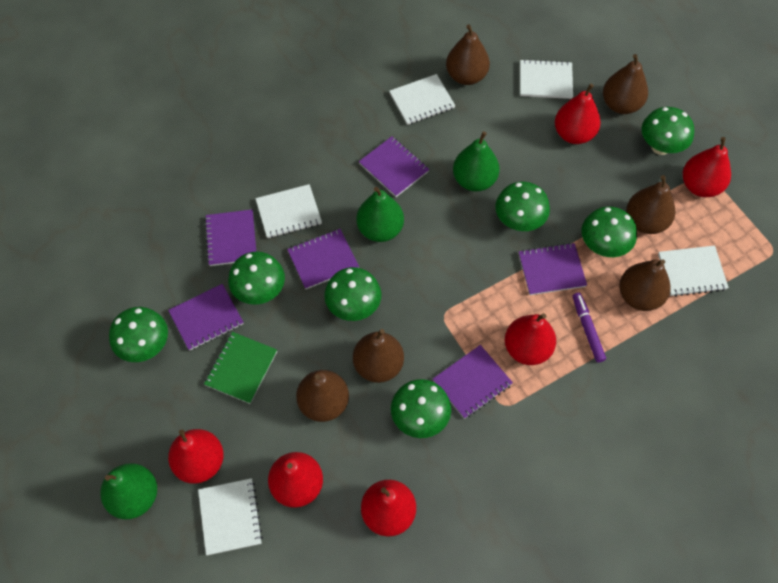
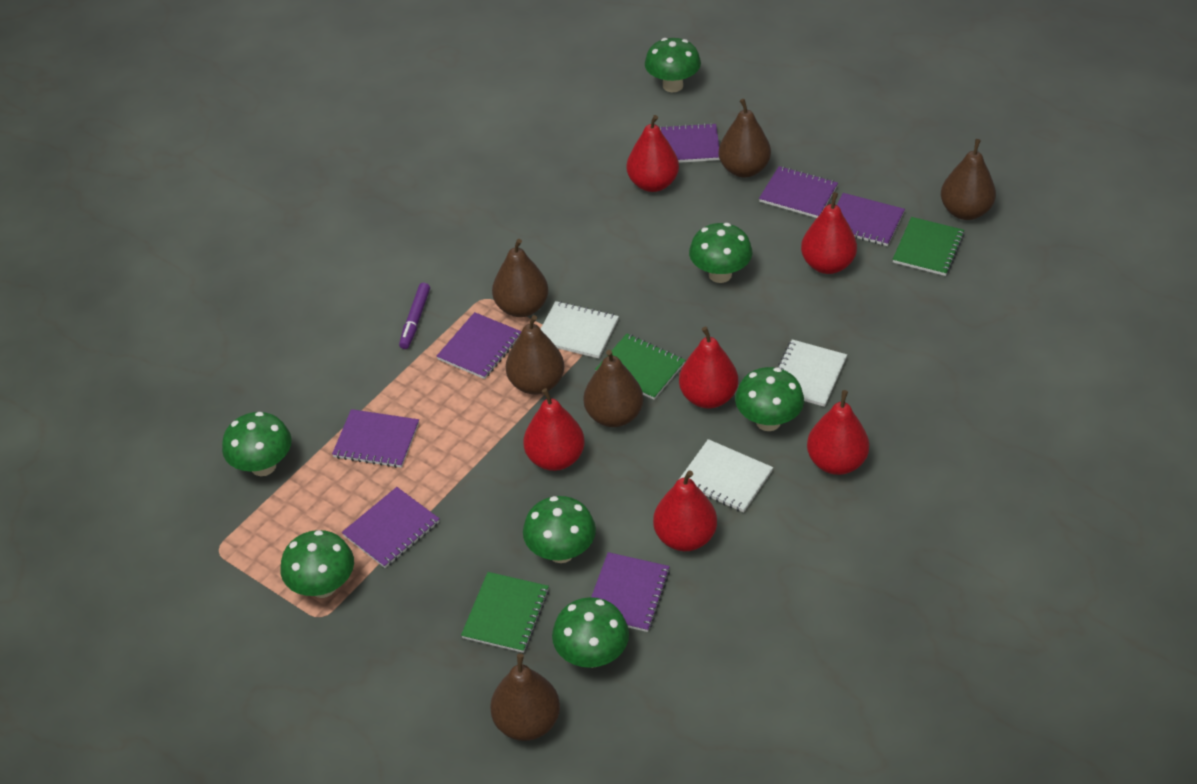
green notebook: [204,332,277,404] = 1 -> [461,572,549,653] [595,334,685,400] [893,217,965,276] = 3
green pear: [100,463,157,520] [356,187,404,242] [453,131,500,192] = 3 -> none = 0
purple notebook: [168,284,244,351] [205,209,256,266] [287,229,359,289] [359,136,429,197] [433,345,513,419] [519,243,587,295] = 6 -> [332,409,419,468] [342,487,440,568] [437,312,522,379] [591,552,670,632] [659,123,720,163] [759,166,838,218] [837,193,905,246] = 7
white notebook: [198,478,263,555] [255,184,322,238] [389,74,455,125] [520,59,573,99] [658,245,729,297] = 5 -> [541,301,619,359] [679,439,773,513] [777,339,847,407] = 3

